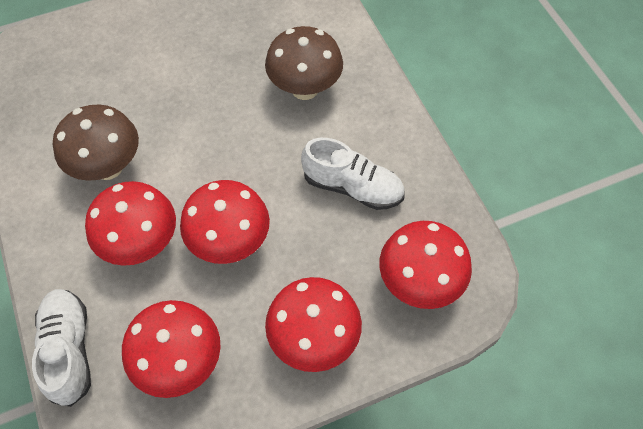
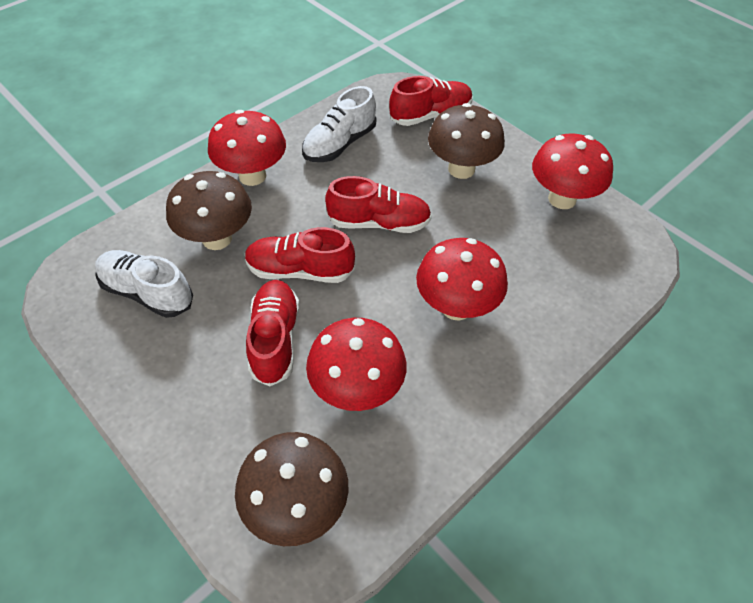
brown mushroom: [53,104,139,181] [265,26,343,100] = 2 -> [166,171,252,250] [235,432,348,546] [428,103,505,179] = 3
red mushroom: [85,181,176,266] [122,300,221,398] [180,180,270,264] [265,277,362,372] [379,221,472,309] = 5 -> [208,110,286,186] [306,318,406,411] [416,238,508,320] [532,133,613,209] = 4
red shoe: none = 0 -> [245,227,355,283] [246,280,299,386] [325,176,432,233] [389,76,473,126] = 4

